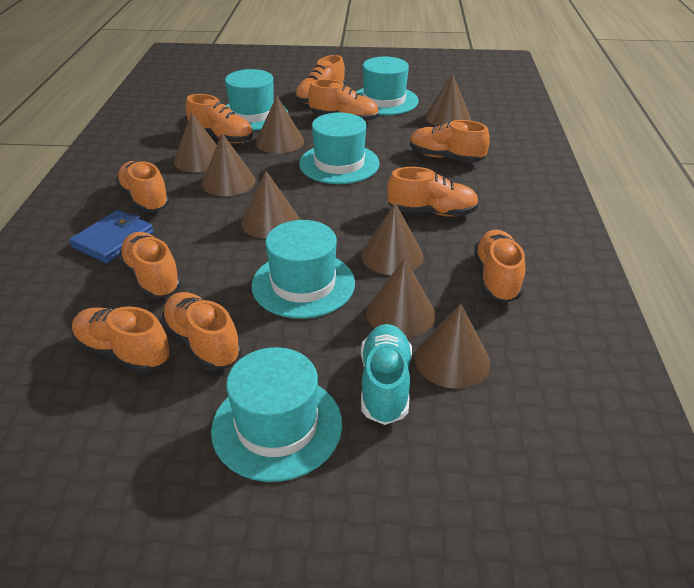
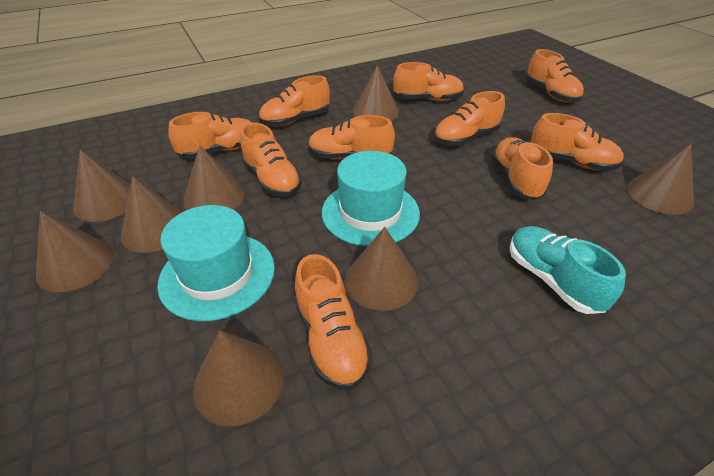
blue wallet: [69,210,154,263] = 1 -> none = 0
turquoise hat: [211,347,342,482] [225,69,288,131] [252,220,355,319] [299,112,380,184] [356,56,418,115] = 5 -> [157,205,275,321] [322,151,420,247] = 2

